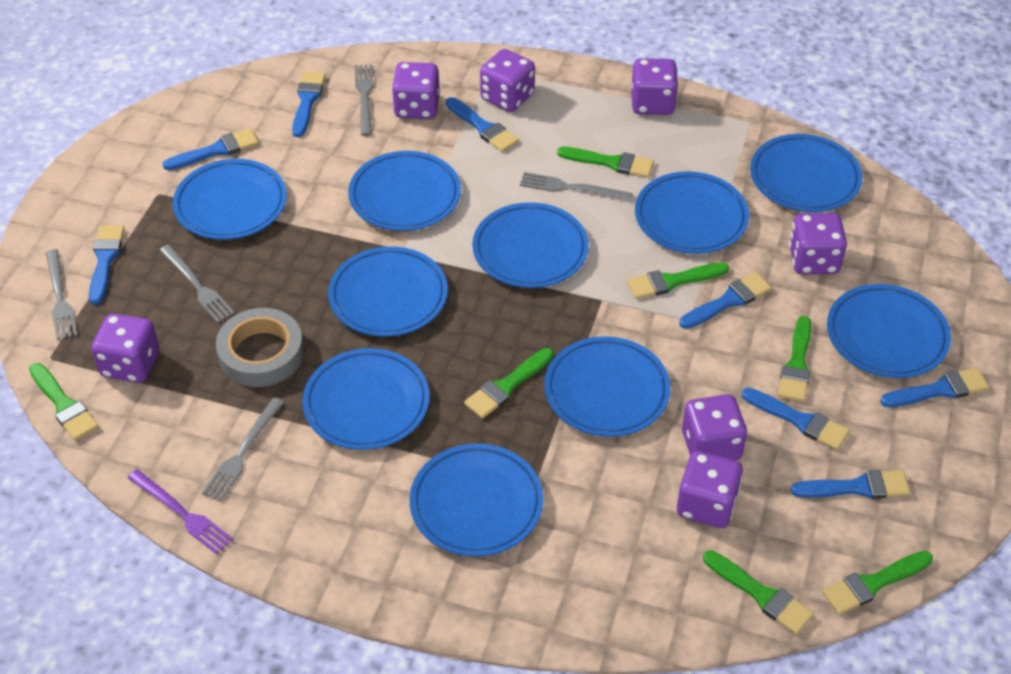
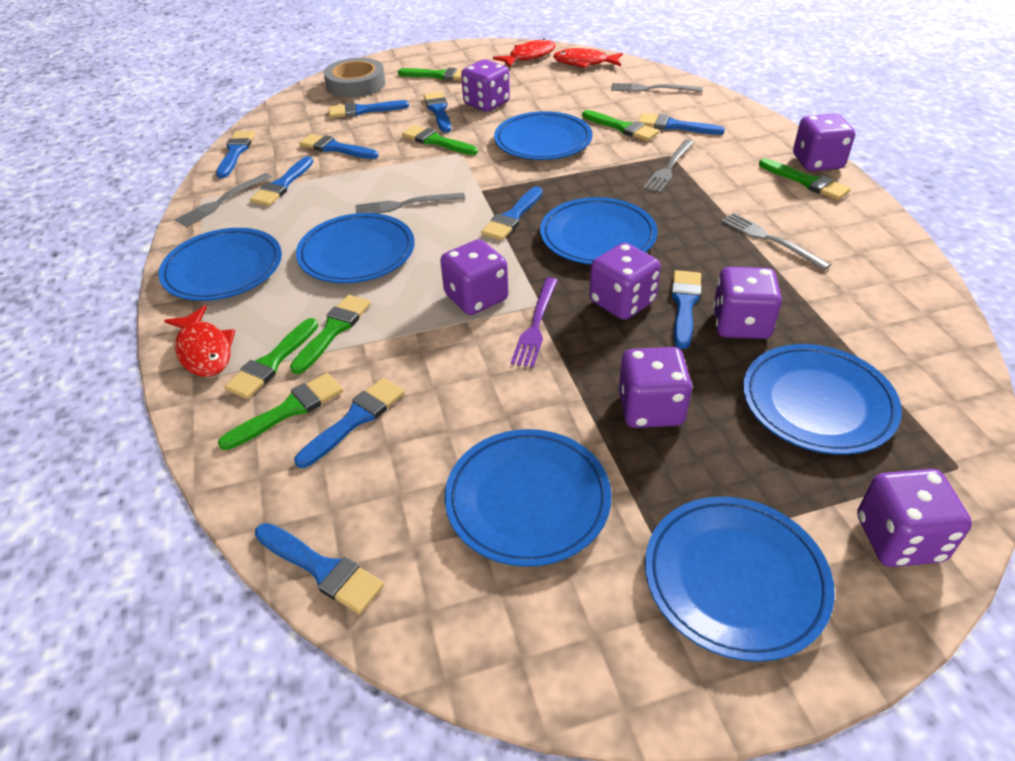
blue brush: [89,225,125,305] [163,128,258,170] [292,71,326,137] [446,97,519,152] [680,272,772,329] [741,388,850,450] [791,470,910,499] [880,368,989,407] = 8 -> [216,131,255,178] [250,156,313,206] [255,523,384,614] [294,378,405,468] [299,134,379,159] [329,100,409,118] [424,92,451,132] [481,186,543,241] [638,113,725,135] [671,270,702,349] = 10
blue plate: [173,159,287,240] [302,348,430,450] [328,246,448,337] [348,151,461,231] [410,443,543,556] [472,202,589,288] [544,336,670,437] [635,171,749,254] [750,134,862,212] [827,284,951,378] = 10 -> [158,228,282,301] [296,213,415,283] [445,429,611,567] [494,111,593,160] [540,197,658,265] [645,496,835,662] [743,344,902,455] = 7
red fish: none = 0 -> [164,305,235,377] [493,39,556,67] [553,48,623,68] = 3

